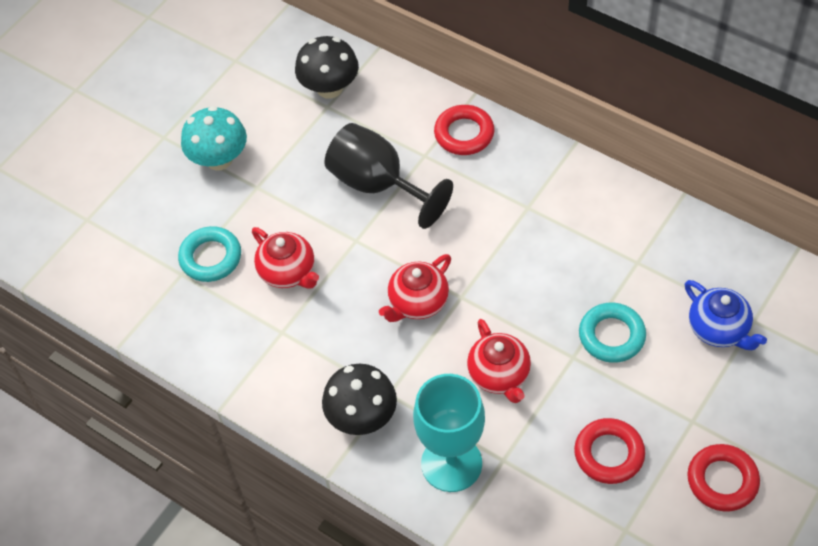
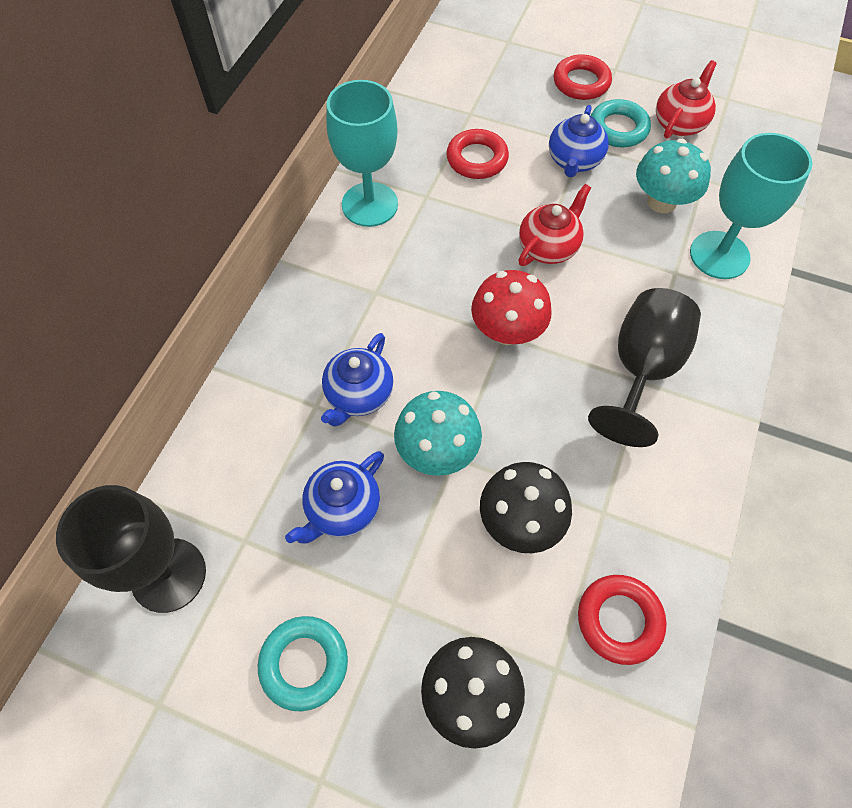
black goblet: [324,123,453,229] = 1 -> [56,485,206,613] [588,288,701,447] = 2
blue teapot: [685,280,767,350] = 1 -> [285,451,384,543] [321,333,394,426] [549,105,609,177] = 3
red mushroom: none = 0 -> [471,270,552,345] = 1
red teapot: [252,227,319,288] [379,254,451,322] [467,319,531,403] = 3 -> [518,184,591,266] [656,60,717,139] = 2
turquoise goblet: [413,374,485,492] = 1 -> [326,80,398,227] [690,133,812,279] = 2
turquoise mushroom: [181,106,247,170] = 1 -> [394,391,482,476] [636,139,711,213] = 2

